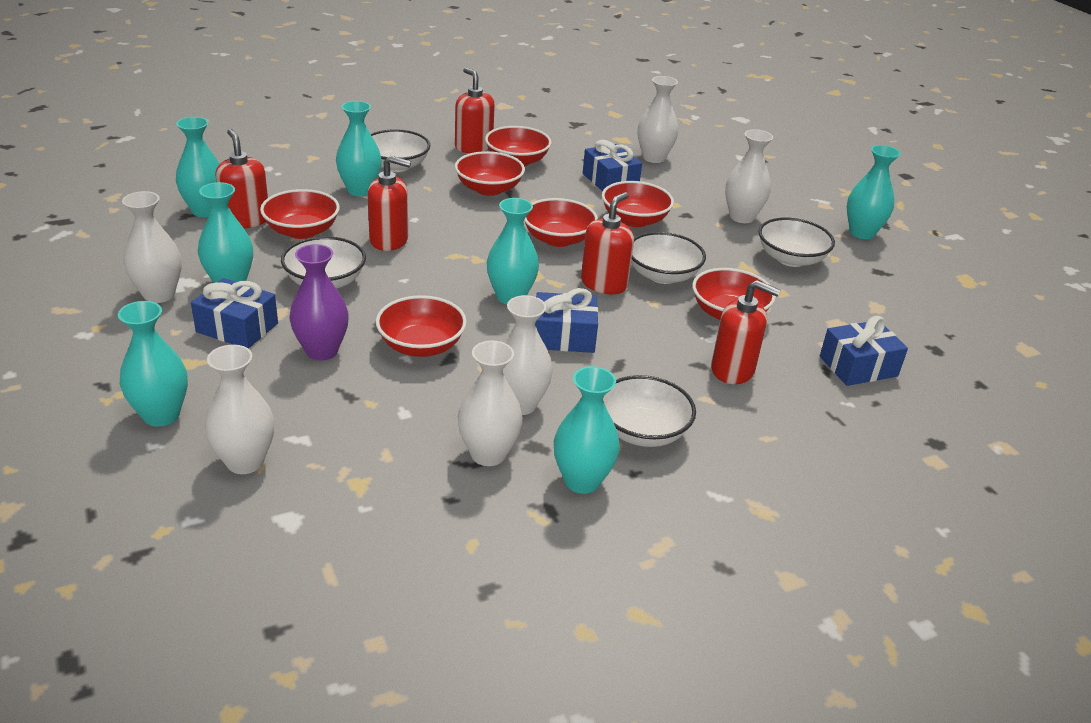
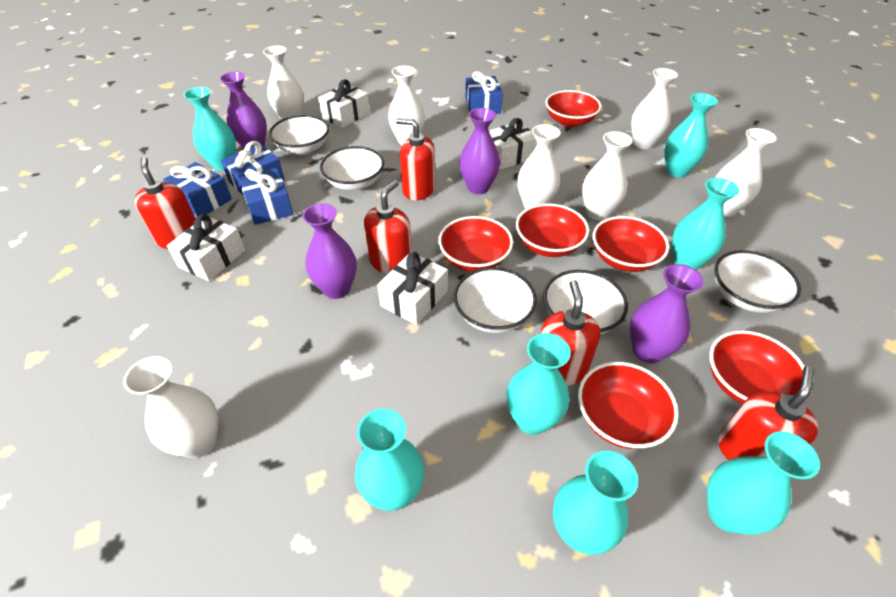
purple vase: [289,244,349,361] = 1 -> [220,71,267,149] [302,203,357,299] [459,108,500,194] [630,264,704,363] = 4
red bowl: [260,189,340,239] [376,295,467,357] [455,151,525,196] [485,126,552,167] [524,198,598,247] [602,181,674,227] [692,268,776,320] = 7 -> [438,216,513,272] [516,203,589,257] [546,90,602,127] [578,362,679,449] [593,216,669,272] [709,330,805,404] = 6
white gift: none = 0 -> [167,214,245,281] [318,79,370,128] [377,252,448,325] [489,118,537,170] = 4
white vase: [122,191,182,303] [205,345,274,474] [458,341,523,466] [503,295,553,415] [638,76,678,163] [725,129,773,223] = 6 -> [123,356,218,458] [263,46,304,120] [388,66,425,145] [517,124,561,209] [582,131,633,220] [631,68,678,149] [715,128,777,217] = 7

